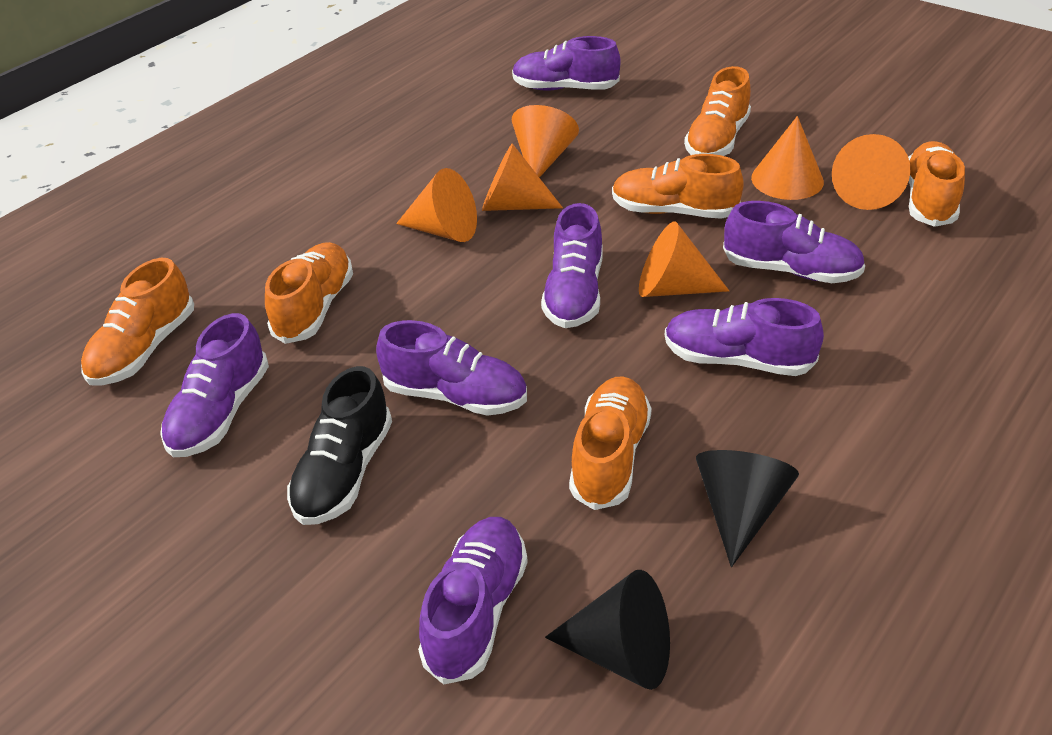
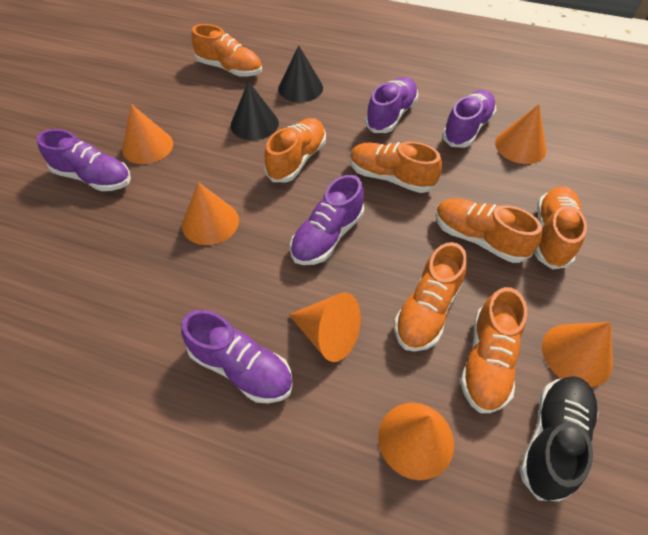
orange shoe: [81,258,194,386] [265,242,353,344] [569,376,652,510] [612,154,744,219] [684,66,751,156] [908,141,965,227] = 6 -> [191,24,262,77] [265,118,326,182] [350,141,442,193] [394,242,467,352] [435,198,542,263] [460,287,527,413] [535,187,587,269] = 7
purple shoe: [160,313,269,457] [376,320,527,416] [418,517,528,685] [512,36,620,91] [541,203,603,328] [665,298,824,376] [723,201,865,283] = 7 -> [37,129,131,191] [181,310,293,403] [290,175,364,265] [365,77,418,133] [442,90,496,148] = 5

